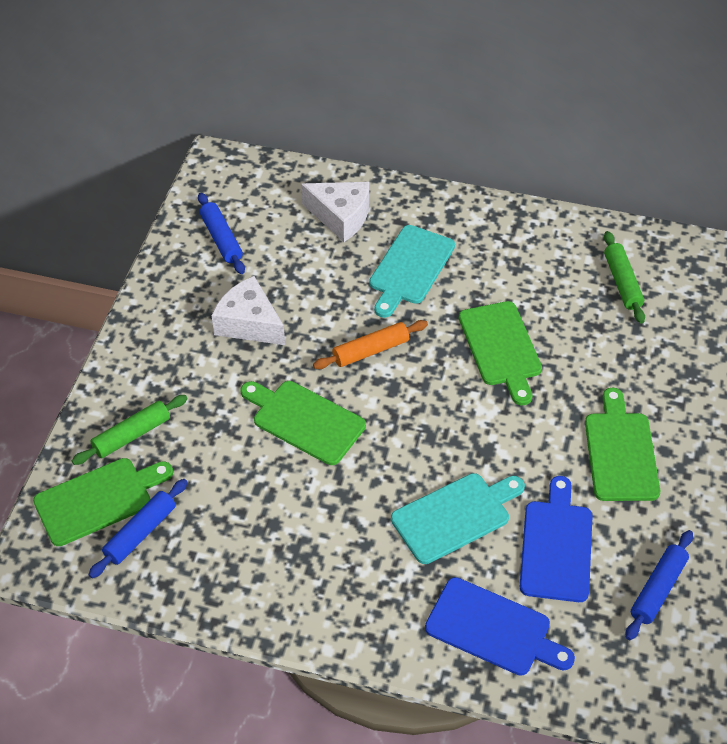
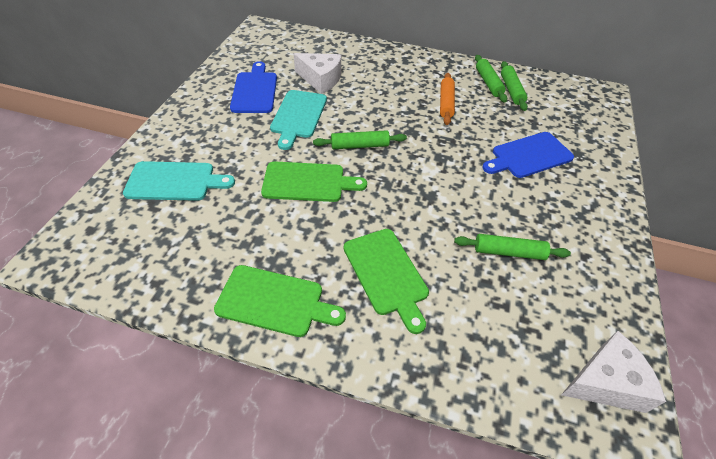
blue rolling pin: [88,479,188,578] [198,193,245,274] [626,530,693,640] = 3 -> none = 0
green cutting board: [33,458,173,546] [241,381,366,465] [459,301,542,405] [585,388,660,501] = 4 -> [214,265,346,337] [261,161,367,202] [344,229,429,334] = 3
green rolling pin: [72,395,188,465] [604,231,645,323] = 2 -> [313,130,407,149] [454,234,571,260] [475,55,507,103] [501,61,528,111] = 4

